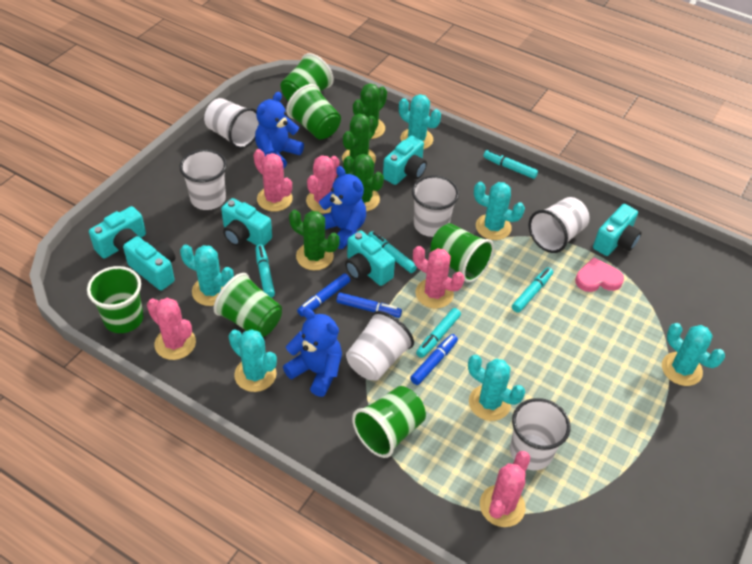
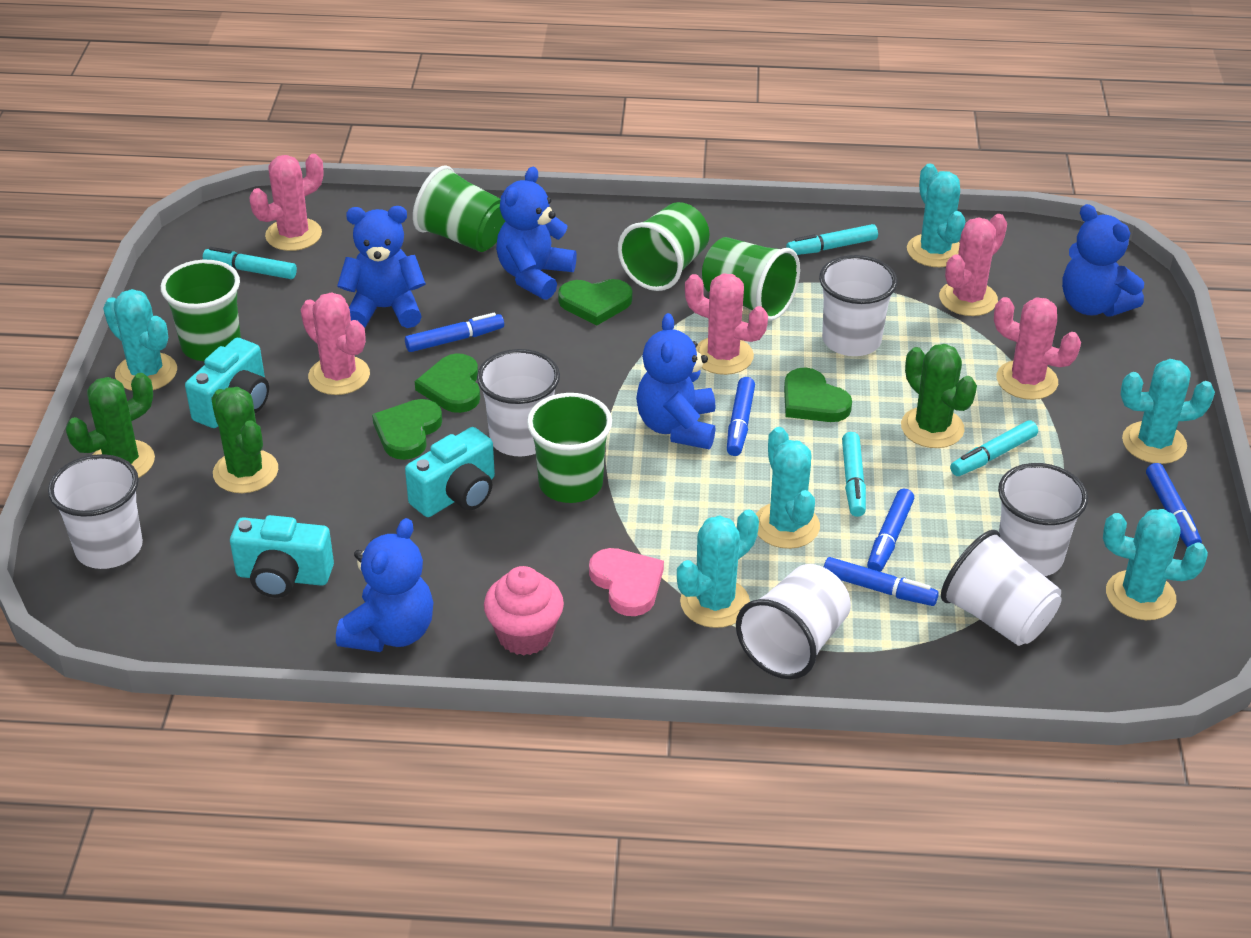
blue marker: [297,273,350,317] [336,292,402,318] [410,334,458,385] = 3 -> [405,313,504,352] [727,377,755,456] [824,557,939,606] [867,489,914,572] [1146,463,1202,547] = 5
blue teddy bear: [255,92,304,169] [283,308,342,397] [319,166,366,249] = 3 -> [336,518,433,652] [337,206,426,328] [496,167,577,300] [636,313,716,449] [1062,204,1144,317] = 5
green cactus: [289,210,340,270] [342,114,377,163] [343,154,384,212] [353,83,387,139] = 4 -> [66,373,155,478] [211,387,278,493] [901,344,977,448] = 3
green cup: [87,266,144,333] [214,273,282,337] [281,53,334,101] [286,84,341,139] [352,386,426,458] [431,223,494,283] = 6 -> [161,260,241,361] [413,165,506,252] [527,393,612,503] [618,202,710,291] [702,237,800,321] = 5
green heart: none = 0 -> [372,399,442,460] [415,353,480,413] [558,279,633,326] [784,368,852,422] = 4
pink cupcake: none = 0 -> [484,566,564,656] = 1
turquoise camera: [89,206,146,259] [123,236,175,291] [221,198,272,246] [345,231,395,286] [383,135,427,185] [593,204,642,256] = 6 -> [185,338,269,428] [230,515,334,598] [405,427,495,517] = 3
turquoise marker: [255,244,275,298] [368,231,417,273] [416,308,461,358] [483,150,538,179] [512,267,553,313] = 5 -> [203,247,297,279] [786,224,878,255] [842,432,866,517] [950,420,1038,476] = 4

